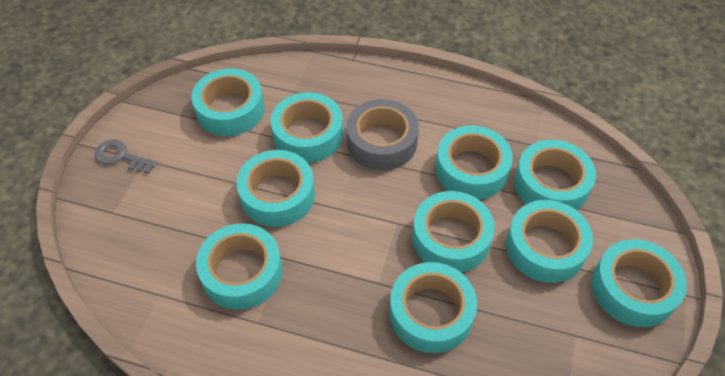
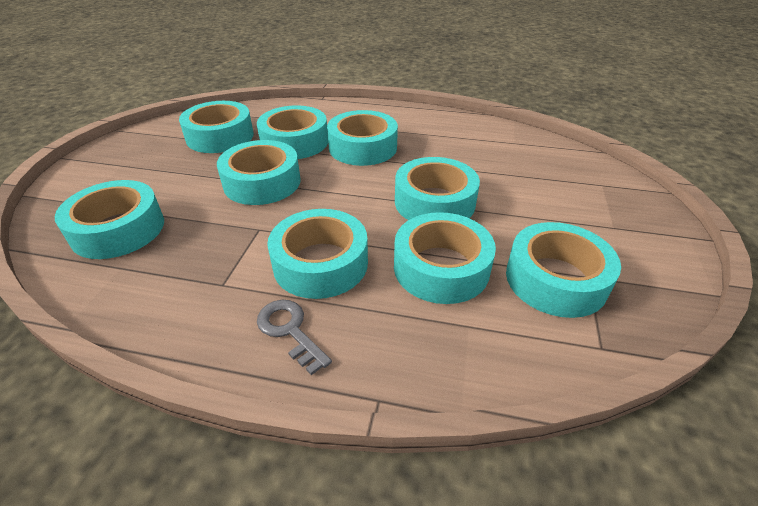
grey tape: [346,99,419,170] = 1 -> none = 0
turquoise tape: [191,69,265,136] [196,224,282,310] [237,150,315,227] [271,92,343,163] [389,262,477,353] [412,191,495,272] [435,125,513,200] [506,200,593,283] [514,140,596,210] [592,239,687,327] = 10 -> [55,180,164,259] [179,101,254,153] [217,140,301,205] [257,105,328,159] [267,209,368,299] [327,110,398,166] [394,212,496,304] [395,157,480,220] [506,222,621,318] = 9

